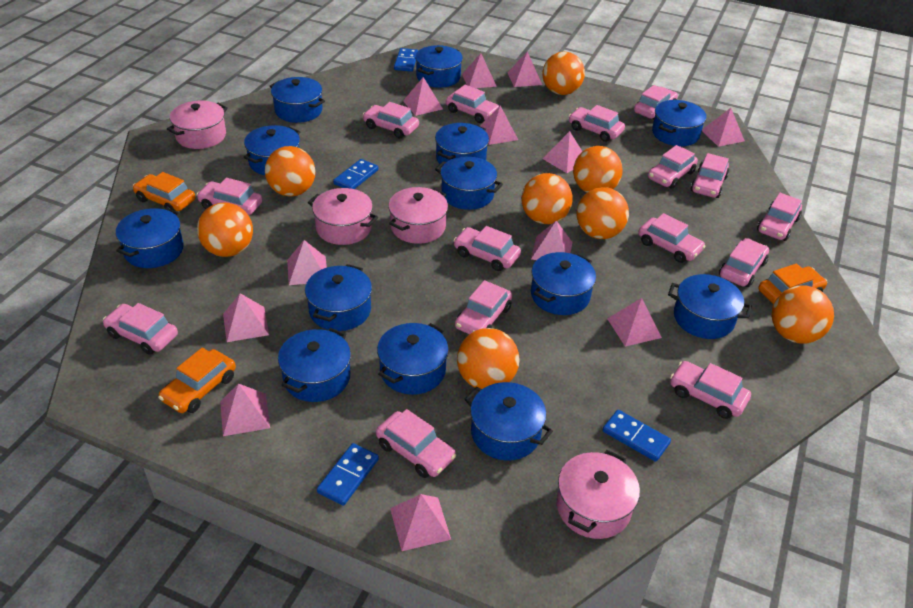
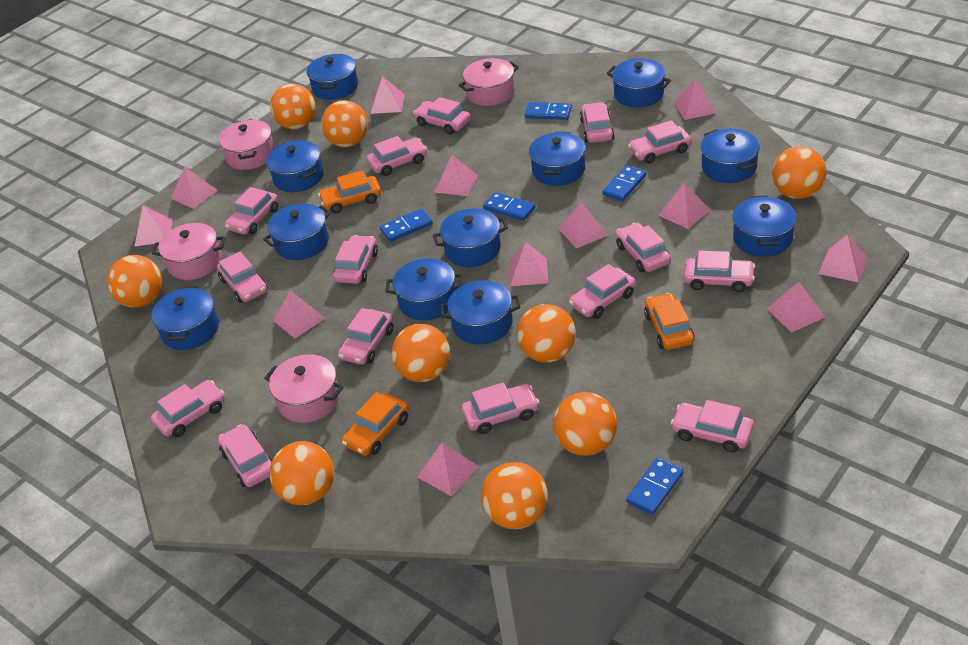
blue domino: [317,443,379,506] [333,159,378,189] [394,48,418,72] [603,410,671,462] = 4 -> [380,209,433,242] [483,192,536,221] [525,102,572,120] [602,165,646,201] [626,458,684,515] = 5
blue pot: [116,208,183,268] [244,125,300,175] [270,77,325,123] [278,328,351,402] [305,264,372,331] [377,323,449,395] [415,45,463,88] [435,123,489,164] [435,156,503,210] [465,382,553,460] [531,252,596,315] [652,100,706,146] [668,274,752,339] = 13 -> [151,286,219,350] [263,204,331,260] [266,140,324,192] [306,54,358,100] [386,258,463,320] [433,208,508,267] [440,280,520,345] [529,132,586,186] [607,59,671,107] [701,128,760,183] [732,195,797,257] = 11
orange ball: [197,203,253,257] [265,146,315,197] [457,328,520,389] [522,173,573,224] [542,52,585,95] [573,146,623,192] [577,187,629,239] [771,285,834,344] = 8 -> [107,255,162,307] [270,83,316,129] [270,441,334,505] [321,100,368,147] [392,324,450,382] [481,462,548,529] [517,304,576,363] [553,392,617,456] [772,146,826,199] = 9

